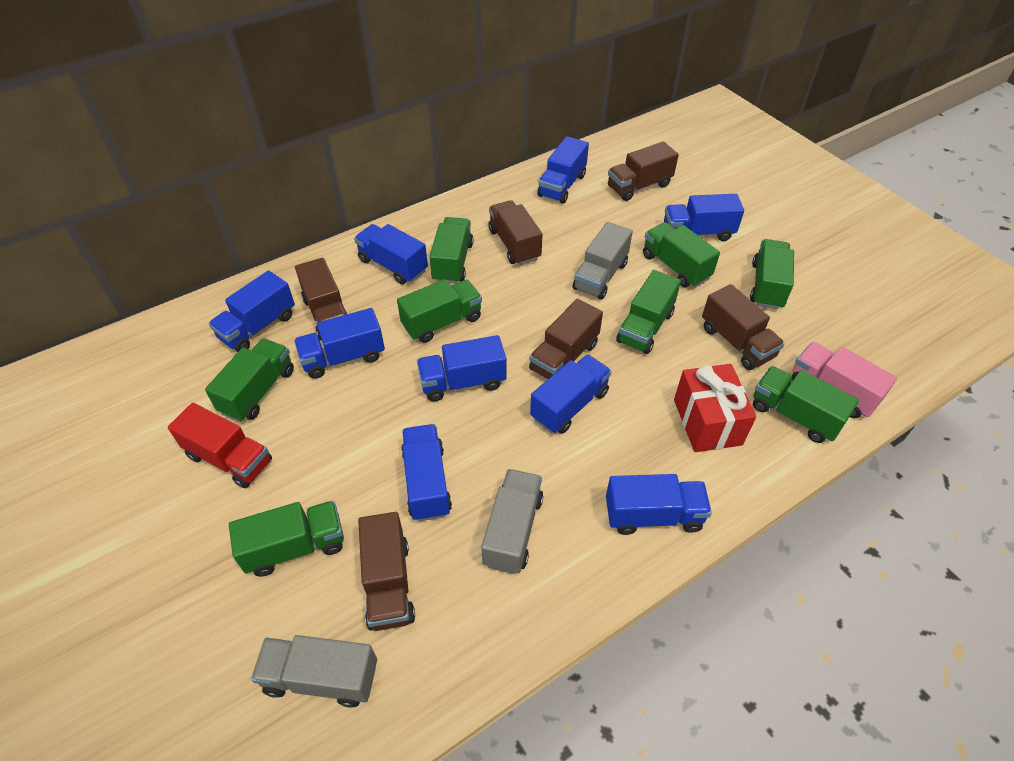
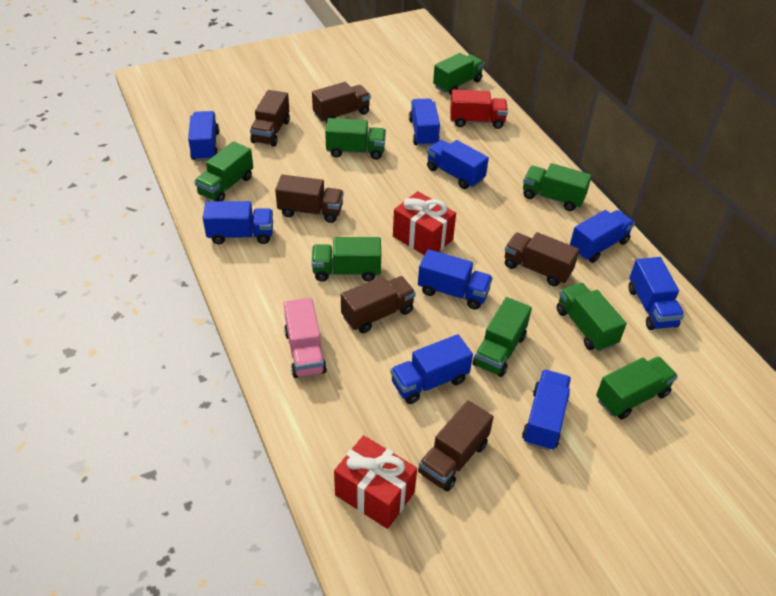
grey truck: [251,635,377,708] [481,469,543,574] [573,222,633,300] = 3 -> none = 0
red gift: [674,364,756,452] = 1 -> [334,435,417,529] [393,191,456,255] = 2

